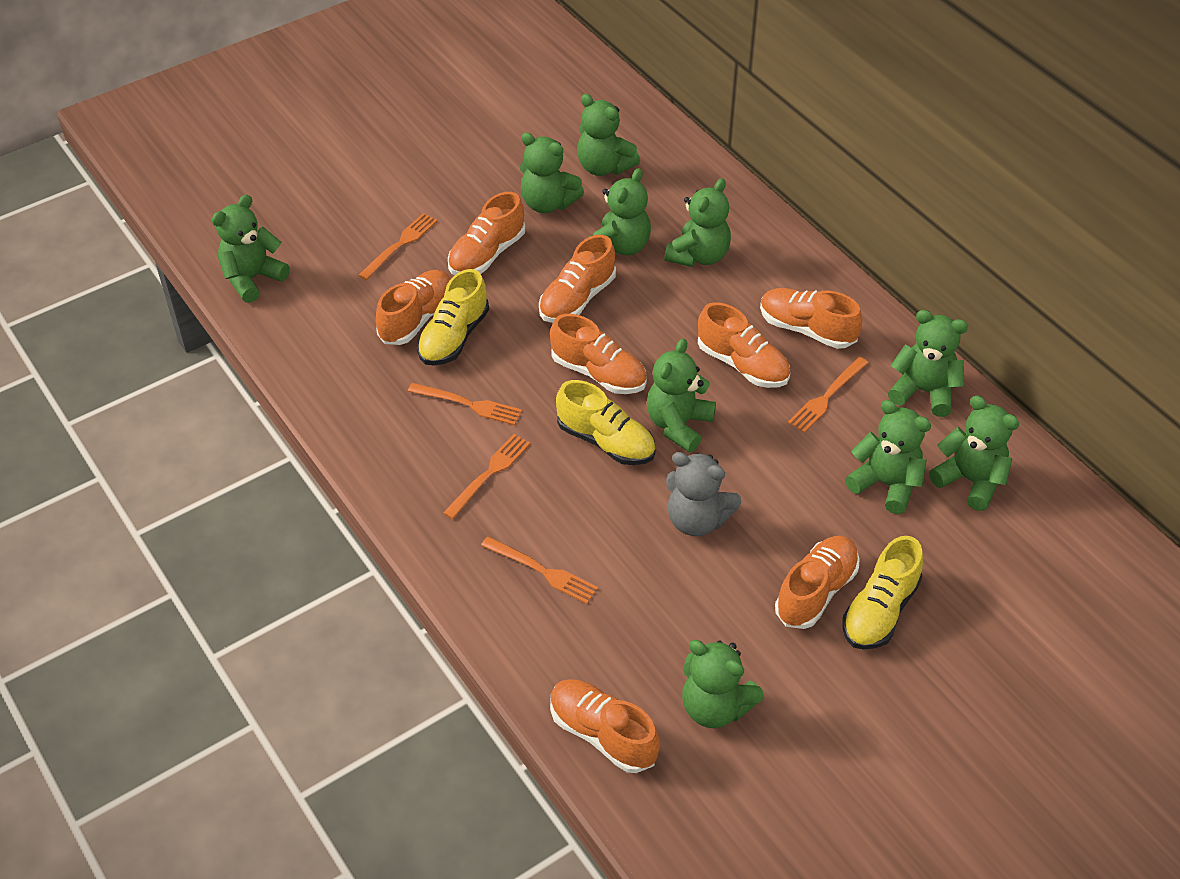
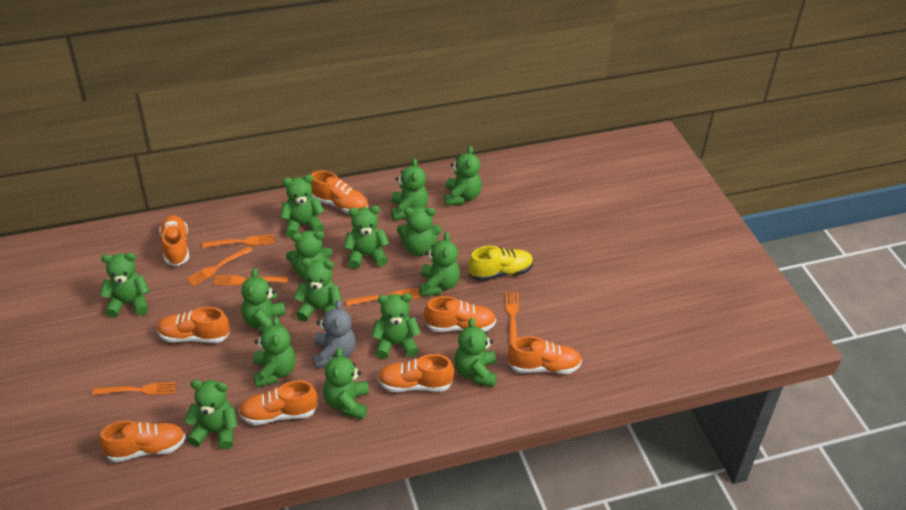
green teddy bear: [212,195,290,303] [520,132,584,213] [577,94,640,176] [588,168,651,258] [647,339,716,452] [664,178,731,267] [682,640,764,728] [845,400,931,514] [888,310,968,417] [929,396,1019,511] = 10 -> [100,252,150,318] [184,380,238,450] [241,268,286,333] [253,316,296,388] [280,175,324,238] [286,231,333,280] [294,259,342,322] [323,348,369,419] [344,206,389,269] [371,293,421,359] [391,158,428,220] [397,206,442,256] [419,232,460,296] [444,146,482,206] [454,318,497,387] = 15
orange fork: [358,213,438,280] [408,383,522,425] [443,434,531,519] [481,536,598,604] [788,357,868,433] = 5 -> [92,382,176,395] [186,246,253,286] [202,234,274,248] [213,275,288,285] [346,288,420,306] [506,292,519,347] = 6
yellow shoe: [417,269,489,365] [556,380,656,465] [842,536,923,650] = 3 -> [468,246,533,281] = 1

